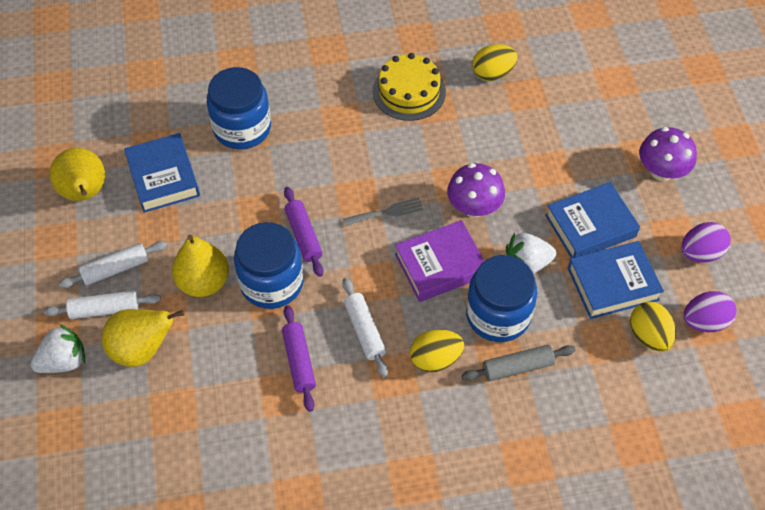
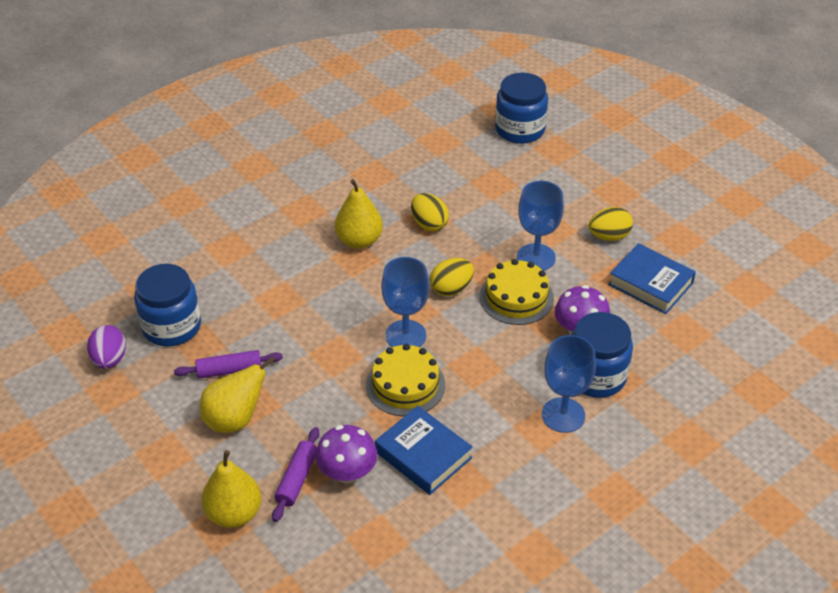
blue book: [124,133,200,213] [545,182,640,258] [568,241,664,319] = 3 -> [375,406,473,495] [608,243,696,314] = 2
blue goblet: none = 0 -> [381,257,429,347] [517,181,564,271] [542,335,596,433] = 3
grey fork: [343,197,423,226] = 1 -> none = 0
grey rolling pin: [461,345,576,381] = 1 -> none = 0
purple book: [395,220,484,302] = 1 -> none = 0
purple egg: [681,222,731,262] [683,291,737,332] = 2 -> [87,325,126,369] = 1
white rolling pin: [44,291,161,319] [58,241,168,288] [342,278,388,377] = 3 -> none = 0
white strawberry: [30,324,85,373] [506,232,556,274] = 2 -> none = 0
yellow cake: [372,53,446,121] = 1 -> [366,344,445,416] [480,259,554,325] = 2

